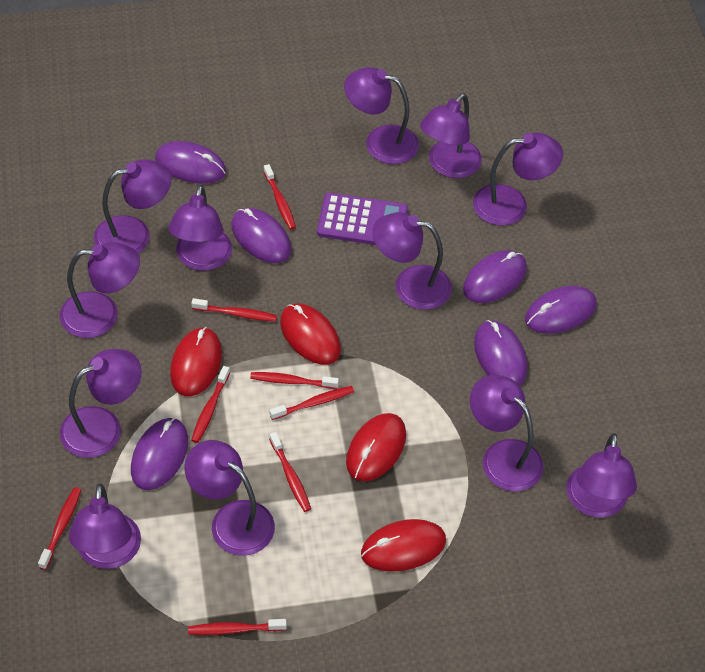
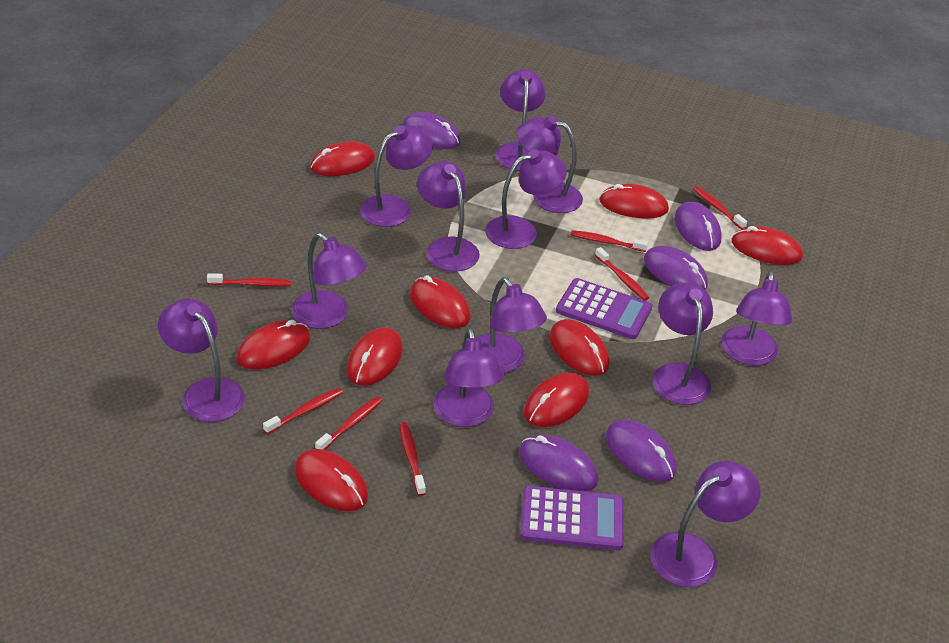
purple calculator: [317,193,408,245] = 1 -> [520,486,624,550] [556,278,652,339] = 2
purple mouse: [131,418,188,490] [155,141,226,184] [231,208,291,263] [463,250,527,303] [474,320,527,386] [525,286,596,334] = 6 -> [403,112,461,149] [519,435,599,491] [606,420,677,482] [644,246,708,289] [675,202,722,251] = 5
red mouse: [170,327,222,396] [280,304,341,365] [346,413,406,481] [361,519,446,572] = 4 -> [236,320,310,369] [294,449,368,511] [310,141,375,176] [346,327,403,386] [410,275,470,328] [524,372,589,427] [549,319,609,376] [599,184,669,219] [731,226,803,265] = 9
red toothbrush: [38,487,81,570] [188,619,286,635] [191,298,277,322] [191,366,230,443] [250,372,339,389] [264,164,296,230] [269,432,311,512] [270,386,354,420] = 8 -> [207,273,291,287] [263,388,343,434] [315,396,383,450] [399,422,426,496] [571,230,648,252] [595,247,649,301] [693,186,747,229] = 7

